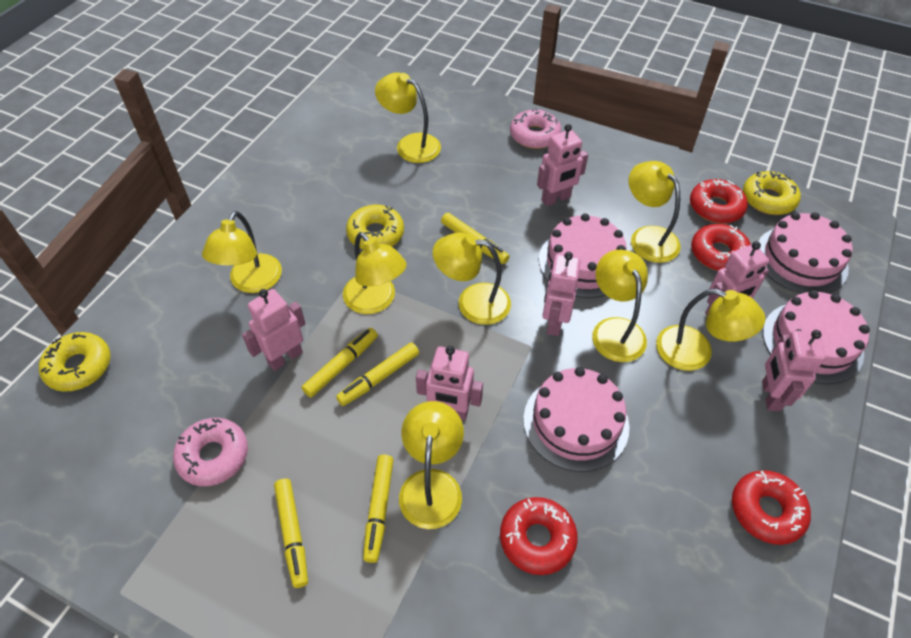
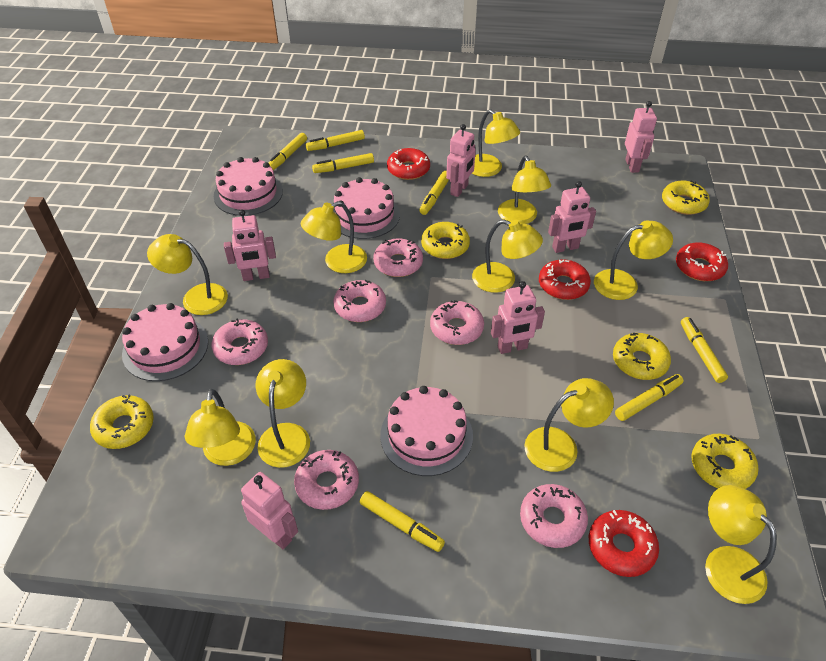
pink donut: [173,418,248,486] [510,108,561,149] = 2 -> [212,318,268,365] [294,450,359,510] [333,280,386,322] [373,238,423,277] [430,300,484,345] [520,484,588,548] = 6
yellow donut: [39,332,110,392] [346,205,404,250] [743,171,801,215] = 3 -> [90,394,154,449] [421,222,470,259] [613,333,671,380] [662,181,710,215] [691,434,759,489] = 5
yellow lamp: [202,211,282,293] [343,232,407,314] [375,72,441,163] [399,401,464,529] [432,233,511,325] [592,250,648,362] [629,161,681,263] [656,289,765,371] = 8 -> [147,234,228,315] [185,389,256,466] [256,359,310,468] [301,201,367,273] [472,110,520,177] [472,219,543,293] [498,155,551,224] [524,378,614,472] [594,220,673,300] [705,485,777,604] = 10
yellow marker: [274,479,308,588] [302,328,378,397] [336,342,419,406] [363,455,393,563] [441,213,509,264] = 5 -> [269,133,307,170] [306,130,365,151] [312,153,374,173] [360,491,445,552] [419,171,449,215] [615,374,684,421] [681,317,728,383] = 7

